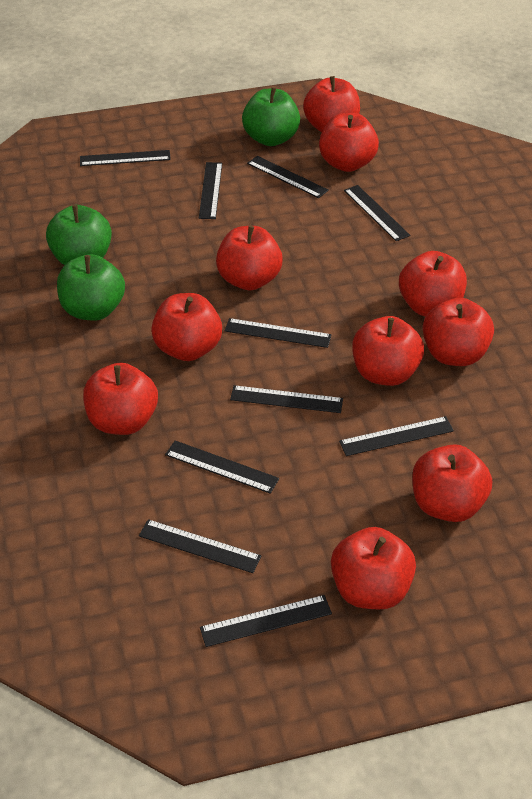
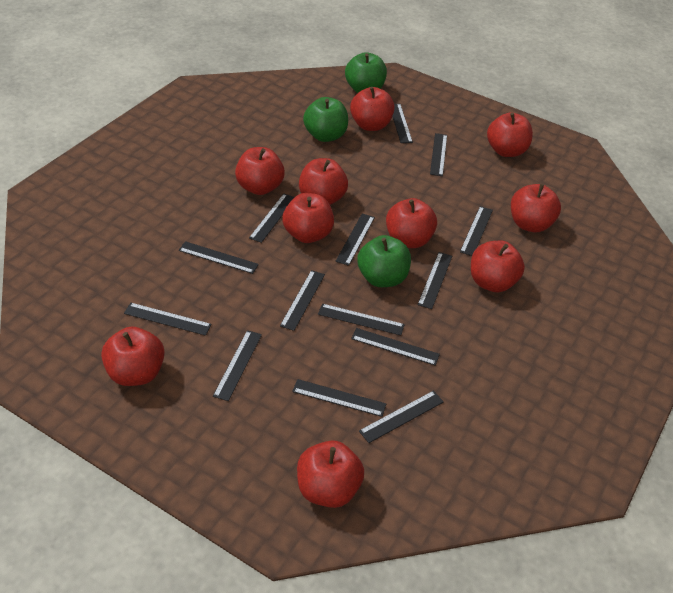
black ruler: [80,150,171,166] [139,519,261,573] [165,440,279,494] [199,162,222,219] [200,595,332,647] [225,318,332,348] [230,385,343,413] [247,156,329,198] [339,416,454,456] [344,185,410,241] = 10 -> [124,303,212,336] [179,241,259,274] [213,330,262,401] [249,194,295,243] [280,270,325,331] [292,379,386,417] [318,304,405,336] [335,214,375,266] [351,328,440,366] [359,391,444,443] [392,104,413,143] [418,252,452,309] [430,133,447,176] [460,206,493,256] = 14

